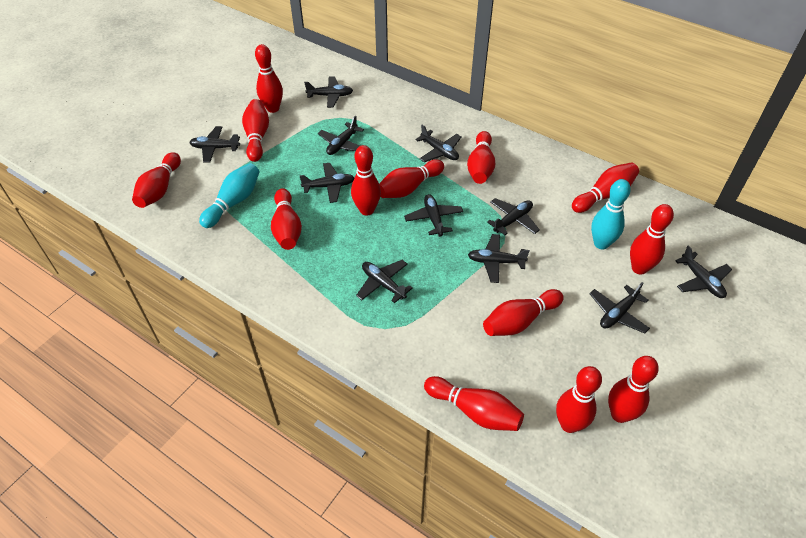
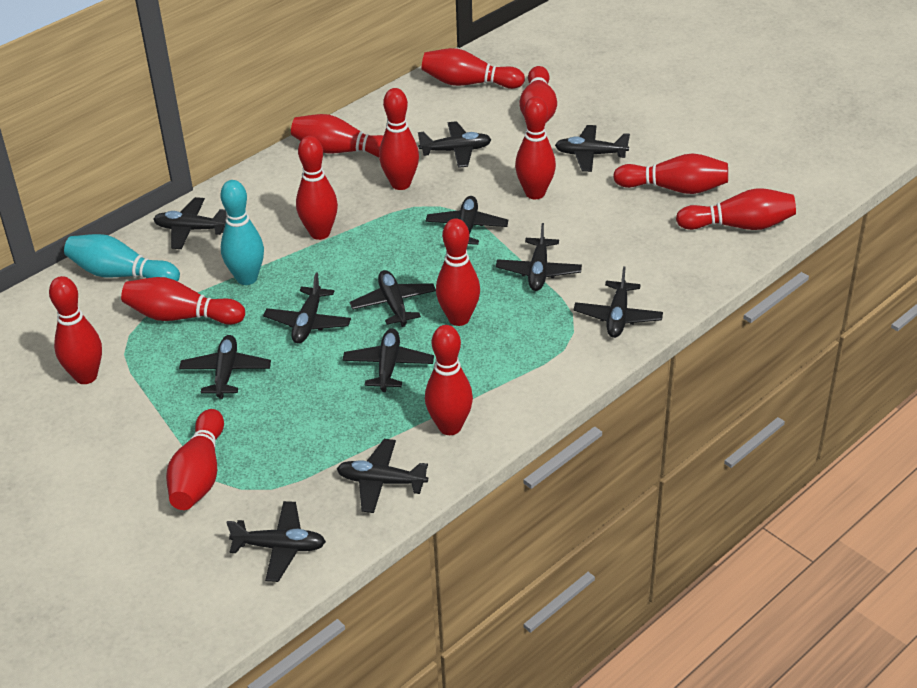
black plane: [189,126,240,163] [299,163,354,203] [304,76,353,108] [318,115,364,155] [356,260,413,303] [404,194,463,237] [415,125,461,162] [468,234,530,283] [487,198,540,235] [590,282,650,333] [675,245,732,298] = 11 -> [153,197,227,249] [179,335,271,399] [227,501,326,582] [263,272,351,344] [337,439,428,513] [343,328,434,392] [350,270,436,327] [418,121,491,168] [426,196,508,245] [496,223,582,291] [555,125,630,172] [574,266,663,338] = 12

